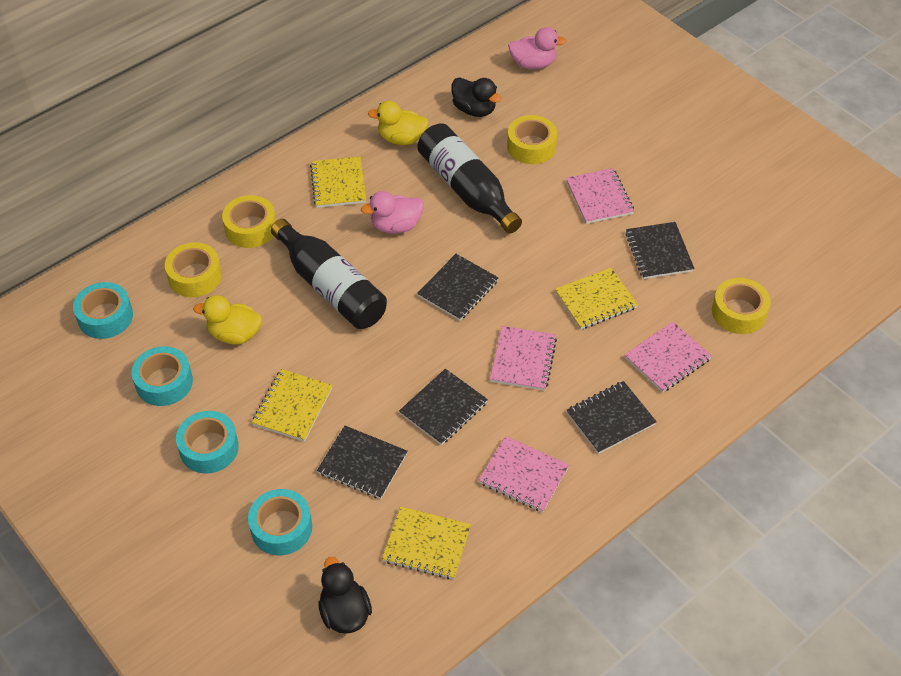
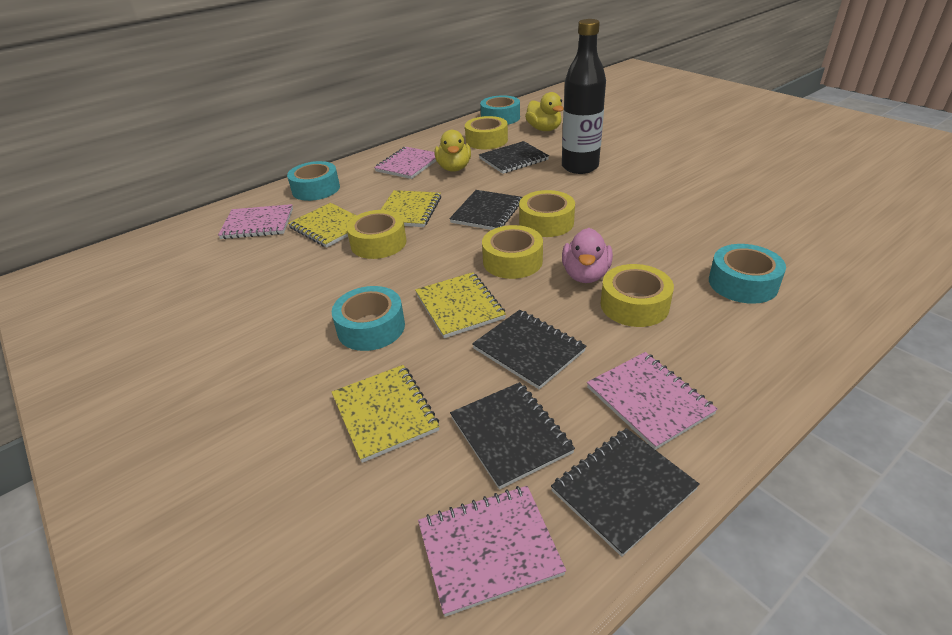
black bottle: [271,219,387,329] [417,123,522,234] = 2 -> [562,19,606,174] = 1
black duck: [318,557,372,634] [452,77,501,117] = 2 -> none = 0
pink duck: [361,191,424,234] [508,27,567,69] = 2 -> [562,228,613,283] = 1
yellow tape: [165,242,222,297] [222,195,276,248] [507,115,557,164] [712,278,771,334] = 4 -> [346,210,406,259] [465,116,508,149] [482,225,543,279] [519,190,575,237] [601,264,674,327] = 5

